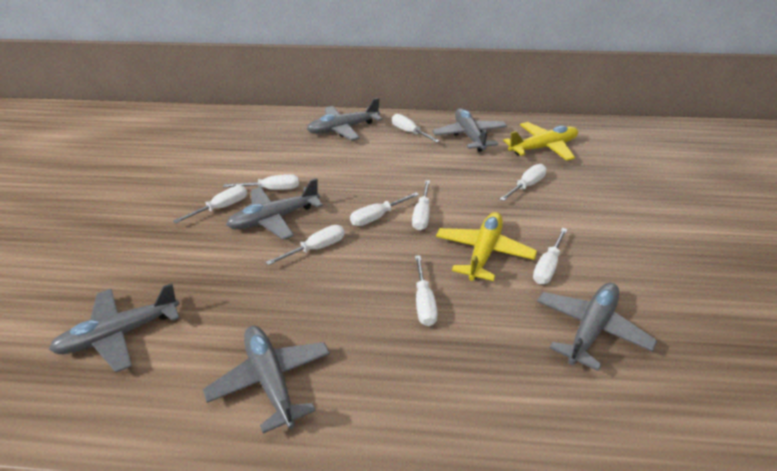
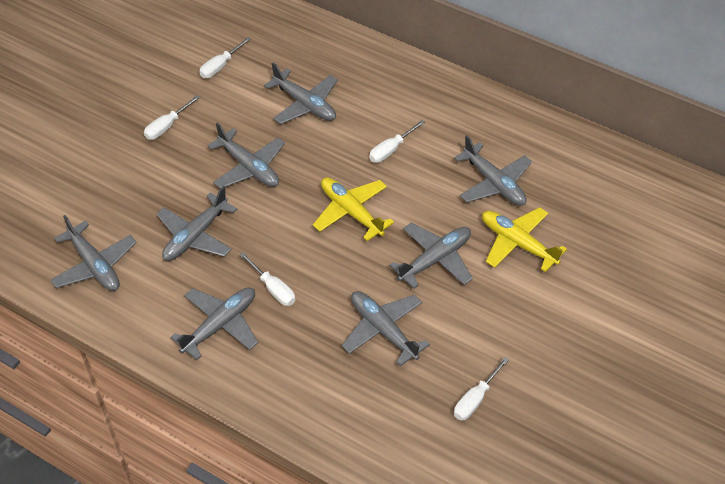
grey plane: [49,283,180,372] [203,326,330,434] [226,178,323,240] [307,98,383,141] [432,108,507,152] [537,283,657,371] = 6 -> [51,215,137,291] [156,186,237,261] [171,287,258,360] [208,123,285,189] [264,63,338,124] [342,291,430,366] [389,223,473,289] [454,135,532,206] = 8
white screwdriver: [173,185,247,224] [223,174,299,190] [266,225,345,265] [350,192,419,226] [392,114,439,143] [412,180,430,230] [415,255,438,326] [500,164,547,201] [533,228,568,284] = 9 -> [144,95,200,140] [199,37,251,78] [240,252,295,306] [369,120,425,163] [454,357,509,421] = 5

